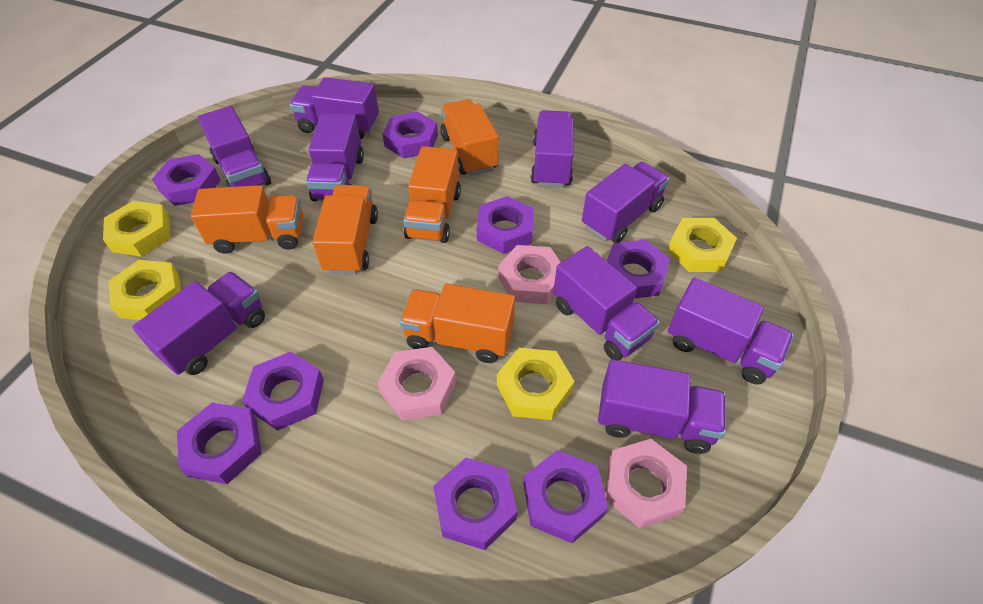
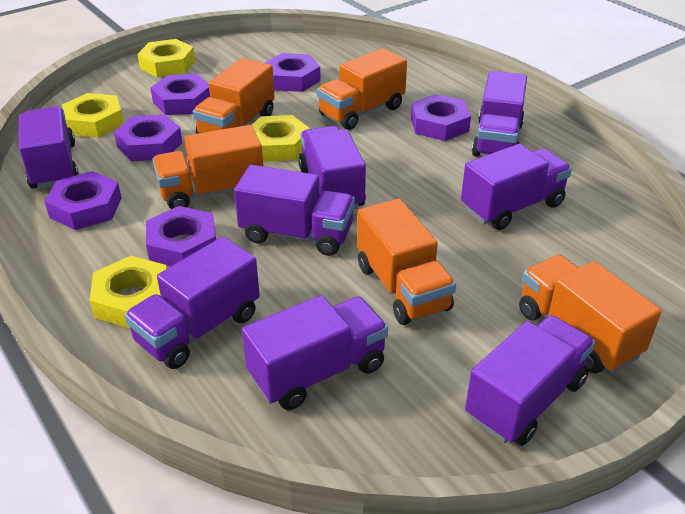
pink nut: [378,347,456,421] [498,245,561,304] [605,439,687,528] = 3 -> none = 0
purple nut: [152,154,220,206] [177,402,262,484] [242,352,324,431] [382,111,438,159] [433,458,518,550] [477,196,534,254] [524,450,608,543] [607,240,670,299] = 8 -> [44,171,122,230] [114,114,183,161] [146,206,216,267] [150,74,210,115] [265,53,321,92] [411,94,471,141] = 6
purple truck: [132,271,265,375] [198,106,271,187] [290,77,379,139] [306,113,364,201] [531,110,574,188] [553,246,660,360] [582,162,669,243] [598,359,726,454] [668,278,794,385] = 9 -> [19,106,79,189] [124,237,260,369] [234,165,355,256] [242,295,388,410] [299,126,366,209] [461,144,572,230] [465,315,595,446] [472,71,527,157] = 8

